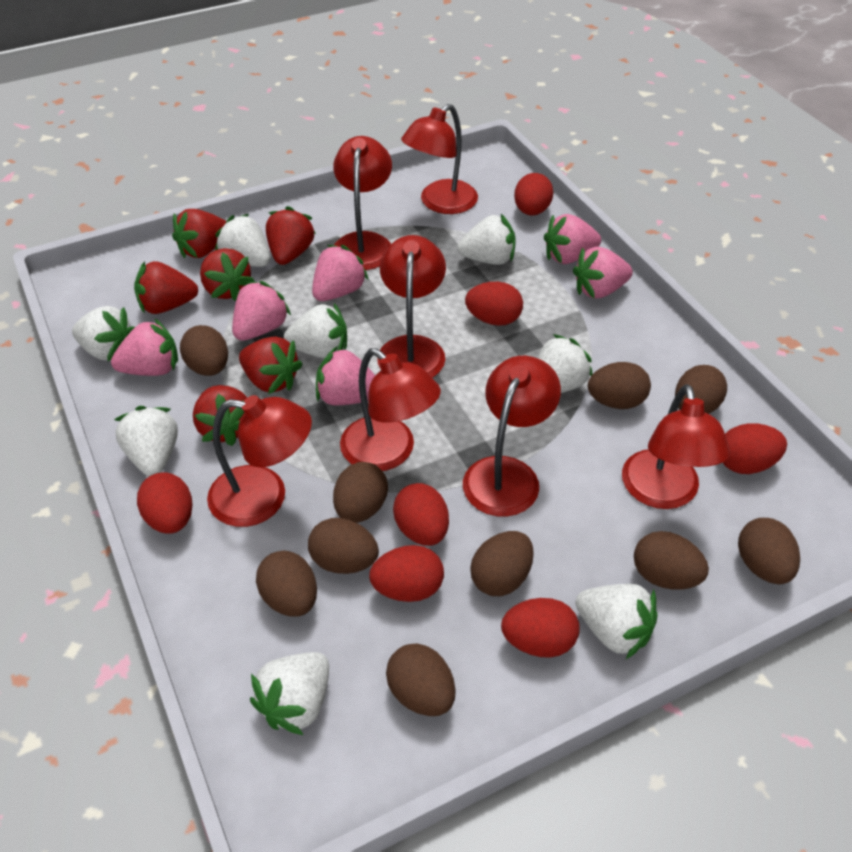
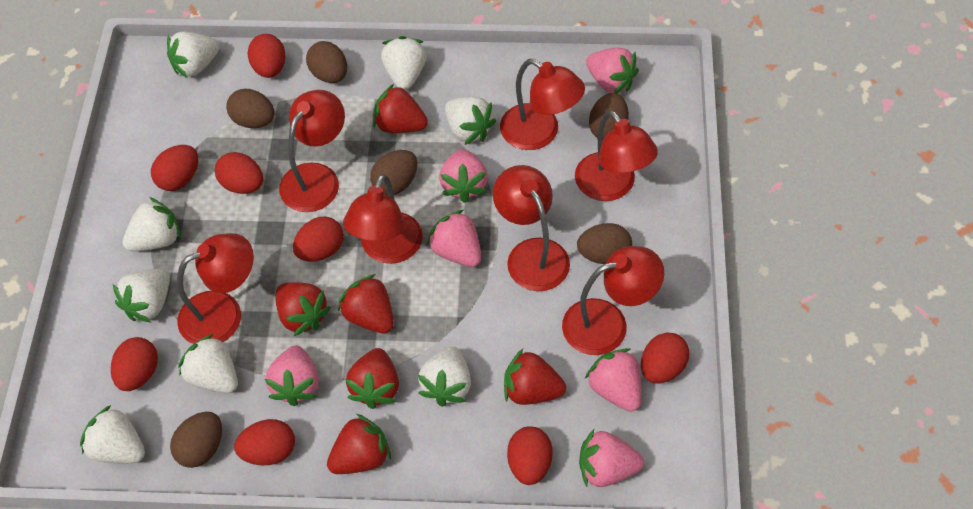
brown egg: [180,325,228,376] [256,550,317,617] [308,518,379,574] [333,462,388,523] [386,643,456,716] [470,531,534,596] [588,362,651,409] [634,531,709,590] [675,365,727,414] [738,518,800,584] = 10 -> [170,412,222,468] [226,89,275,128] [306,41,347,83] [370,150,417,195] [577,223,632,264] [589,93,629,140] = 6
red egg: [137,472,192,534] [369,545,444,602] [393,483,449,546] [465,282,523,326] [501,598,580,658] [514,173,553,215] [723,423,787,474] = 7 -> [111,337,158,391] [151,145,198,191] [215,152,263,194] [234,419,295,465] [248,34,286,78] [293,217,344,261] [507,426,553,485] [641,333,689,383] = 8

